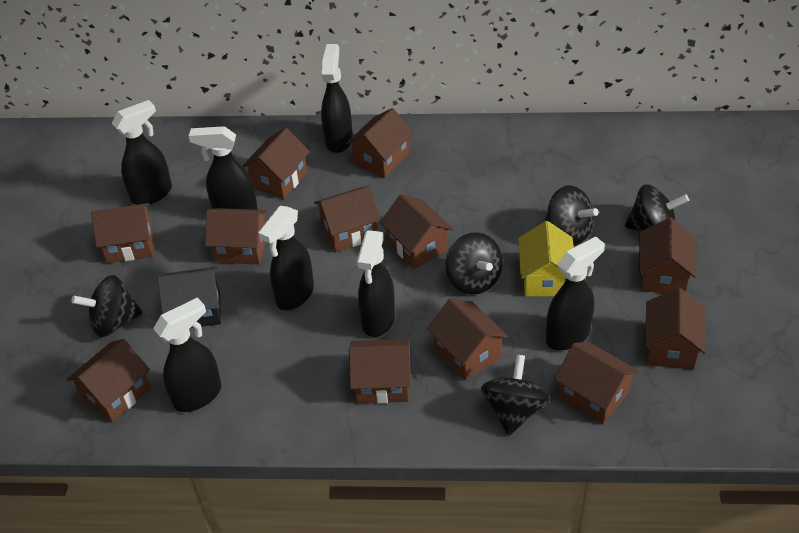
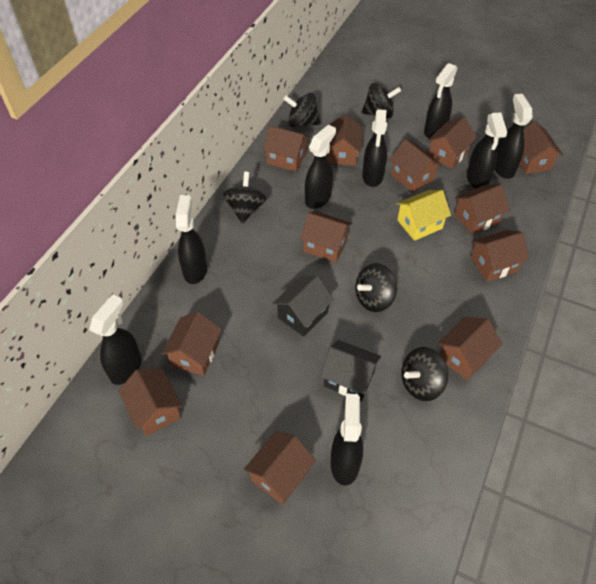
black house: [157,267,221,328] = 1 -> [272,276,334,337] [320,340,381,401] = 2
black spray bottle: [112,100,172,205] [153,297,221,412] [189,126,258,210] [258,206,314,310] [321,44,353,153] [357,230,395,337] [546,236,605,351] = 7 -> [89,294,141,385] [176,195,207,284] [305,124,336,209] [331,393,363,486] [362,109,387,187] [424,63,457,138] [467,113,507,189] [495,94,532,179] = 8

